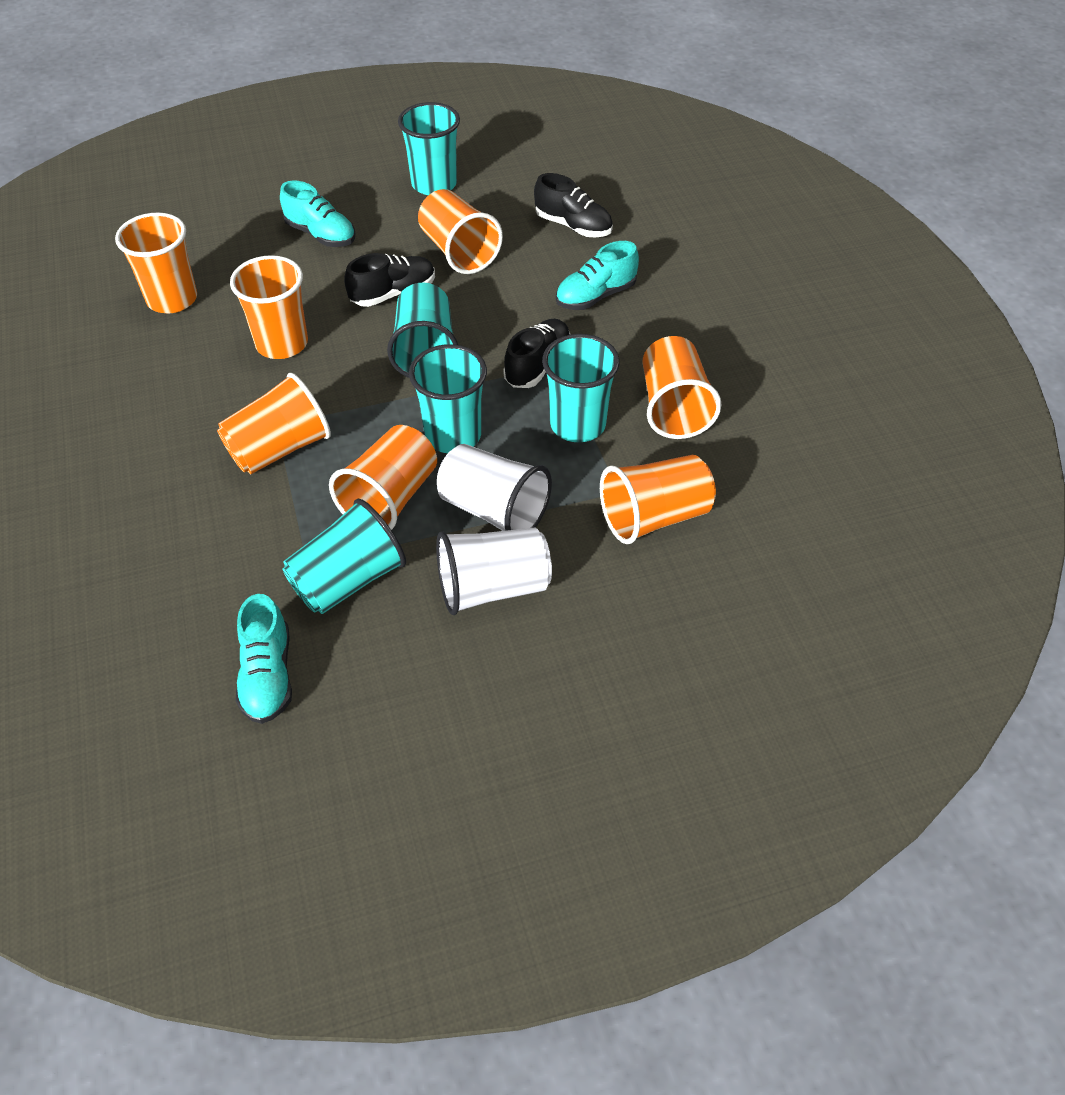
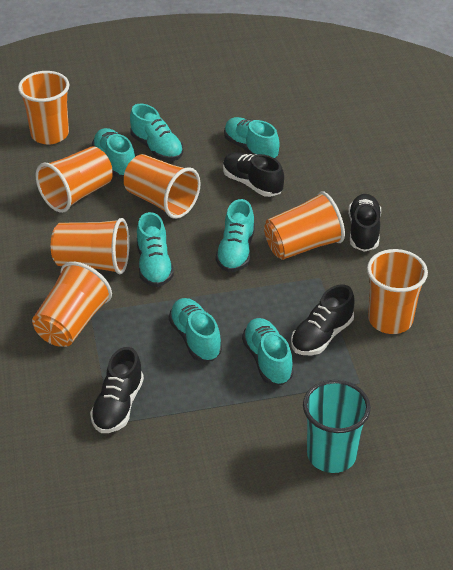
black shoe: [344,253,435,307] [503,319,571,388] [534,173,613,238] = 3 -> [90,347,144,433] [223,152,284,197] [291,285,355,355] [348,194,381,252] = 4
turquoise cup: [283,499,406,614] [387,283,458,378] [398,102,460,195] [409,344,487,453] [542,334,620,442] = 5 -> [303,380,371,473] = 1
turquoise shoe: [235,594,292,724] [280,181,356,247] [556,241,639,310] = 3 -> [92,128,135,177] [130,104,183,161] [137,212,174,287] [169,298,222,361] [216,199,255,272] [224,117,280,159] [242,318,294,385] = 7
white cup: [436,527,552,615] [437,444,552,531] = 2 -> none = 0

